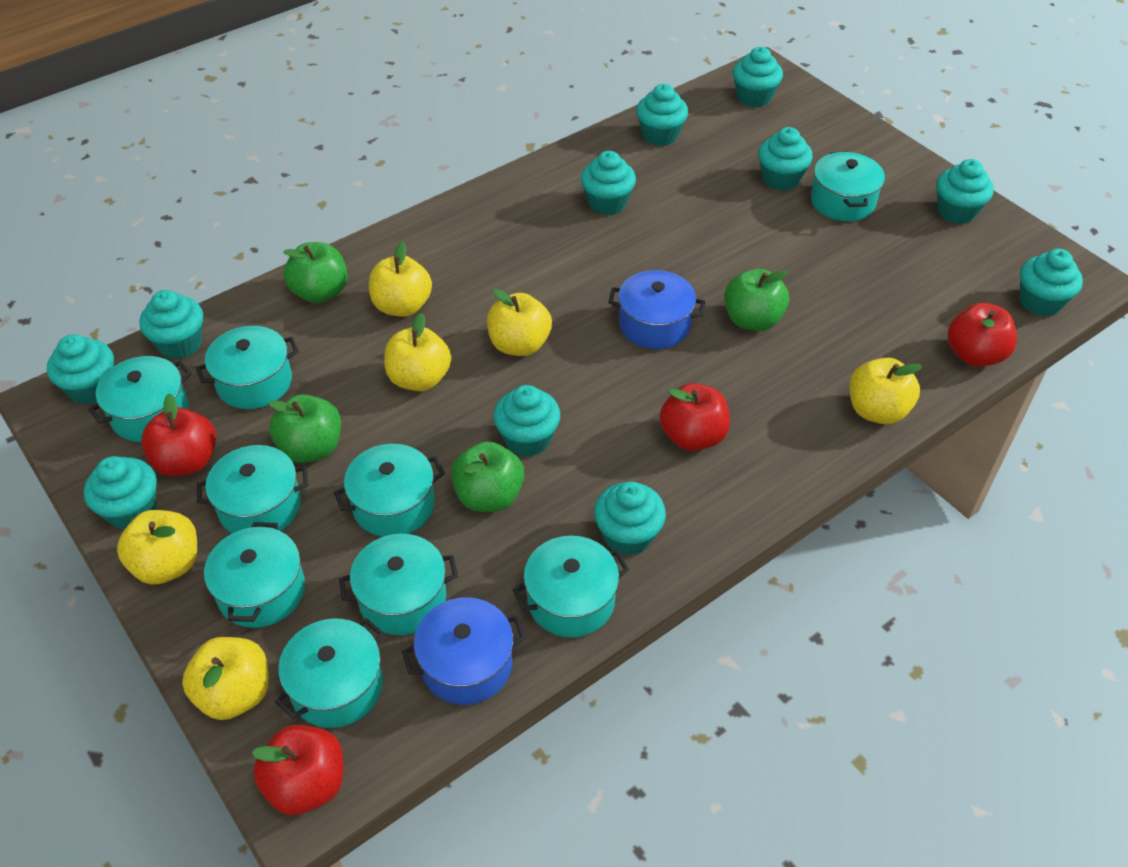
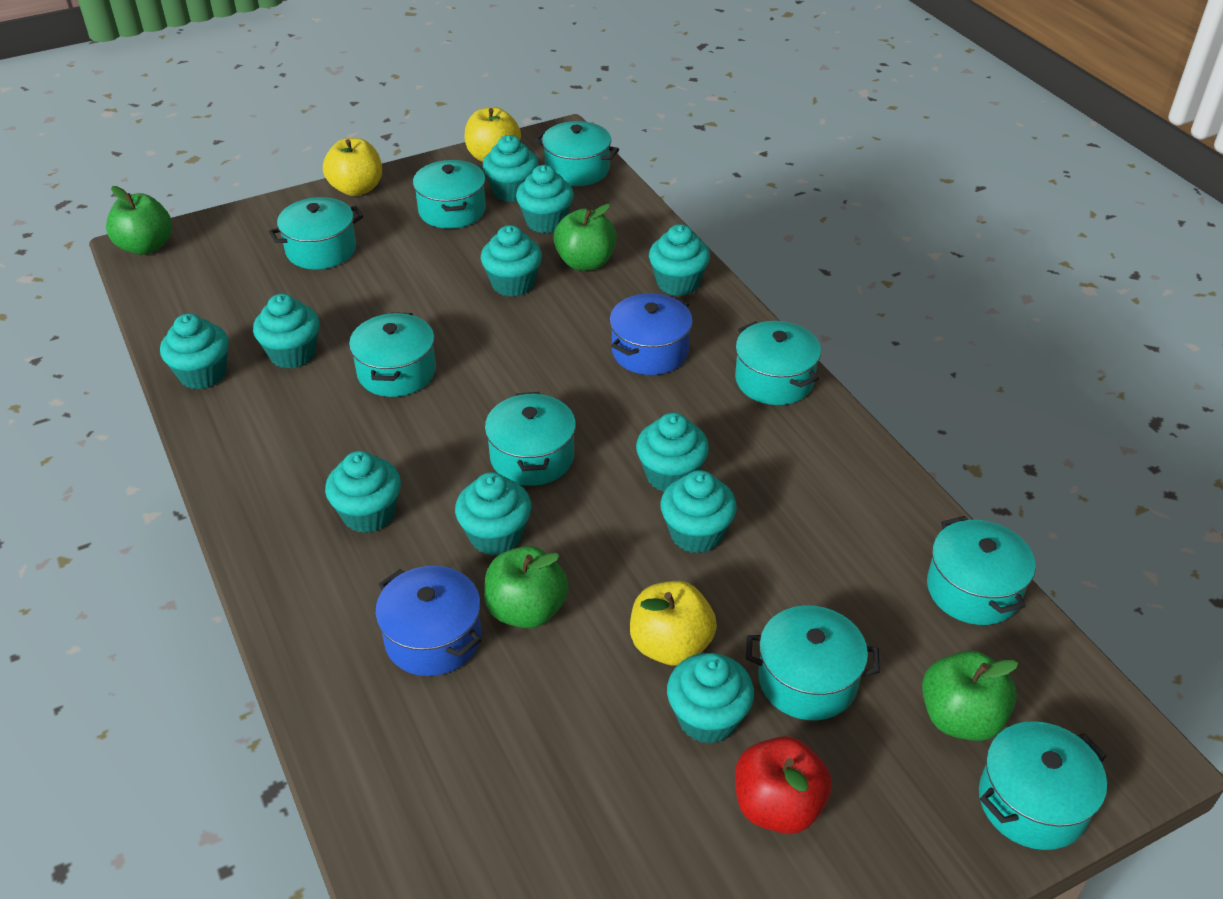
red apple: [141,394,216,476] [252,725,343,815] [660,383,730,451] [948,303,1017,367] = 4 -> [735,736,832,834] = 1
yellow apple: [117,510,197,585] [182,637,269,720] [369,242,432,317] [384,313,451,391] [487,289,552,356] [850,358,922,424] = 6 -> [323,138,382,196] [465,107,521,162] [630,581,717,666] = 3

